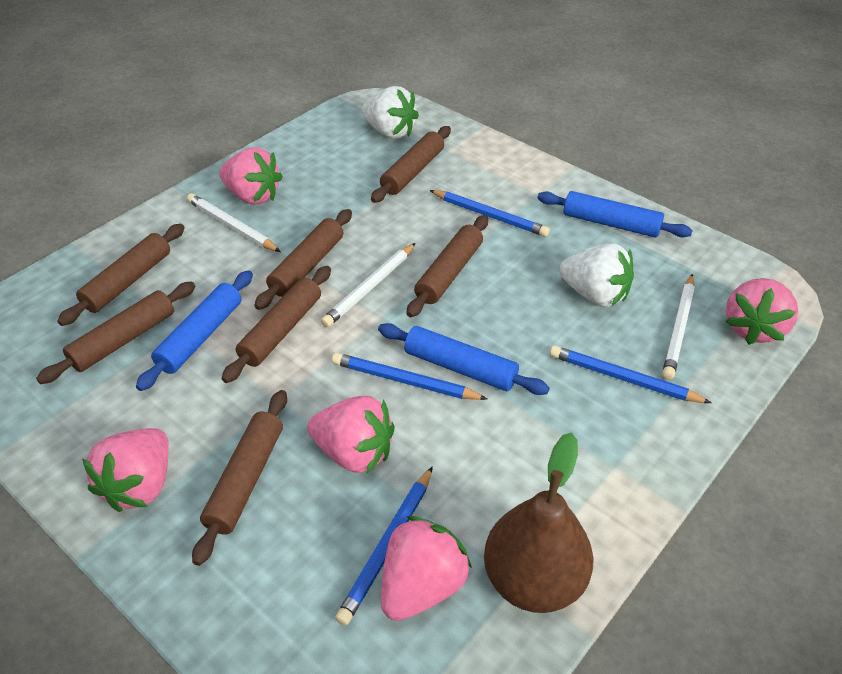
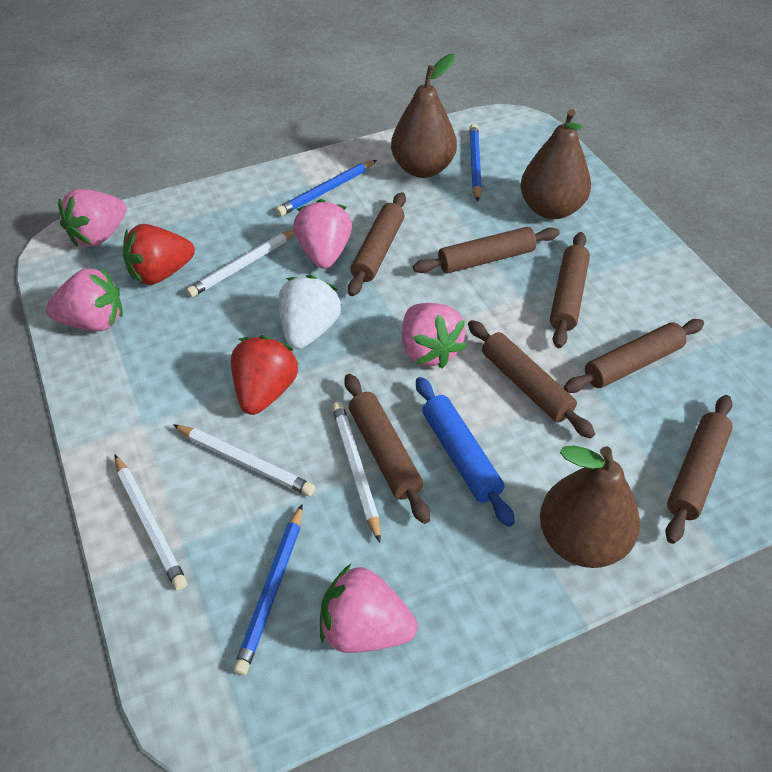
blue pencil: [332,353,487,400] [335,466,433,626] [429,190,550,237] [550,346,712,403] = 4 -> [233,504,303,675] [276,160,377,216] [469,124,482,202] = 3
blue rolling pin: [136,270,253,391] [378,323,550,395] [537,191,693,237] = 3 -> [416,377,515,527] = 1
brown pear: [484,432,594,613] = 1 -> [391,54,457,178] [520,109,591,219] [540,445,640,568] = 3
red strawberry: none = 0 -> [123,224,195,285] [231,335,298,415] = 2
white pencil: [187,193,281,252] [321,243,415,327] [662,274,695,380] = 3 -> [115,455,187,590] [173,424,315,496] [186,229,295,297] [332,402,381,543] = 4
white strawberry: [362,86,419,139] [559,243,634,307] = 2 -> [278,275,341,349] = 1

